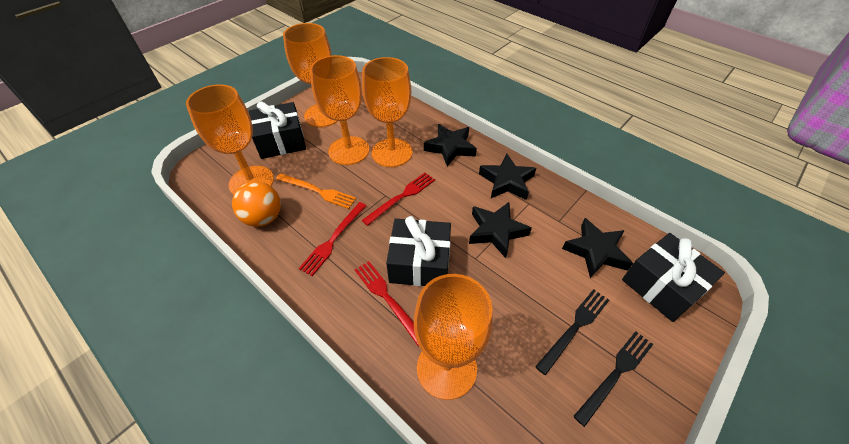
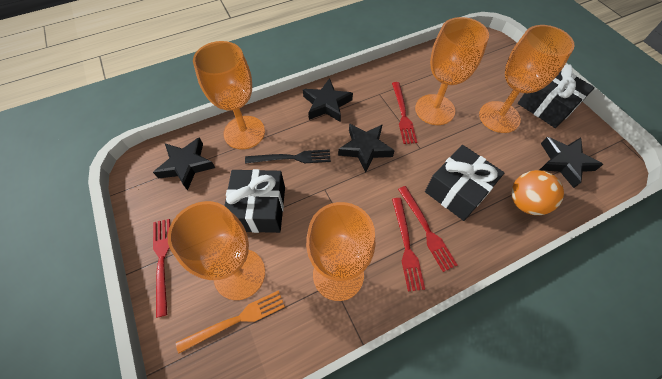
black fork: [535,289,609,375] [573,331,653,427] = 2 -> [245,149,331,164] = 1
red fork: [298,202,367,276] [355,261,419,346] [362,173,435,226] = 3 -> [153,219,170,318] [392,82,417,144] [392,198,425,291] [398,186,457,272] = 4

